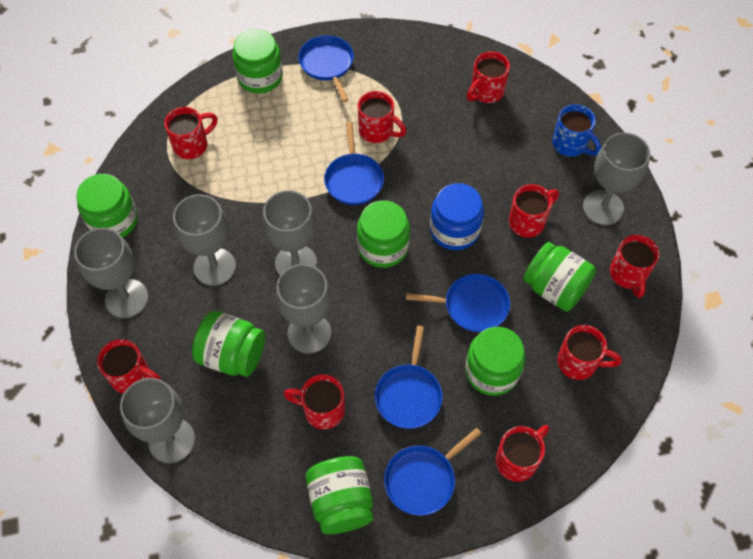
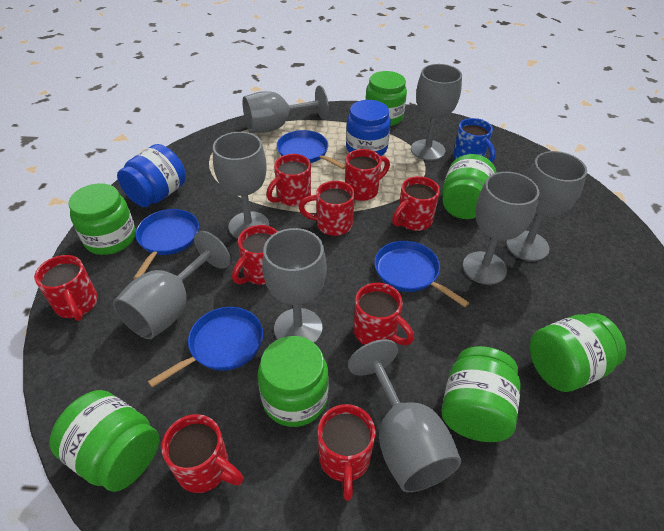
blue jar: [430,183,484,250] = 1 -> [117,144,186,207] [346,100,391,156] = 2
blue pan: [298,35,354,102] [324,122,384,205] [375,326,443,429] [384,428,482,516] [406,274,510,332] = 5 -> [133,209,199,279] [148,307,263,388] [277,130,345,169] [374,241,469,307] = 4
grey goblet: [74,228,148,318] [120,378,195,463] [173,194,236,286] [263,190,317,275] [276,264,331,354] [583,132,650,225] = 6 -> [113,231,231,339] [213,132,269,239] [243,85,329,133] [262,228,327,343] [348,339,461,492] [411,64,462,161] [463,172,540,285] [506,151,587,261] = 8

